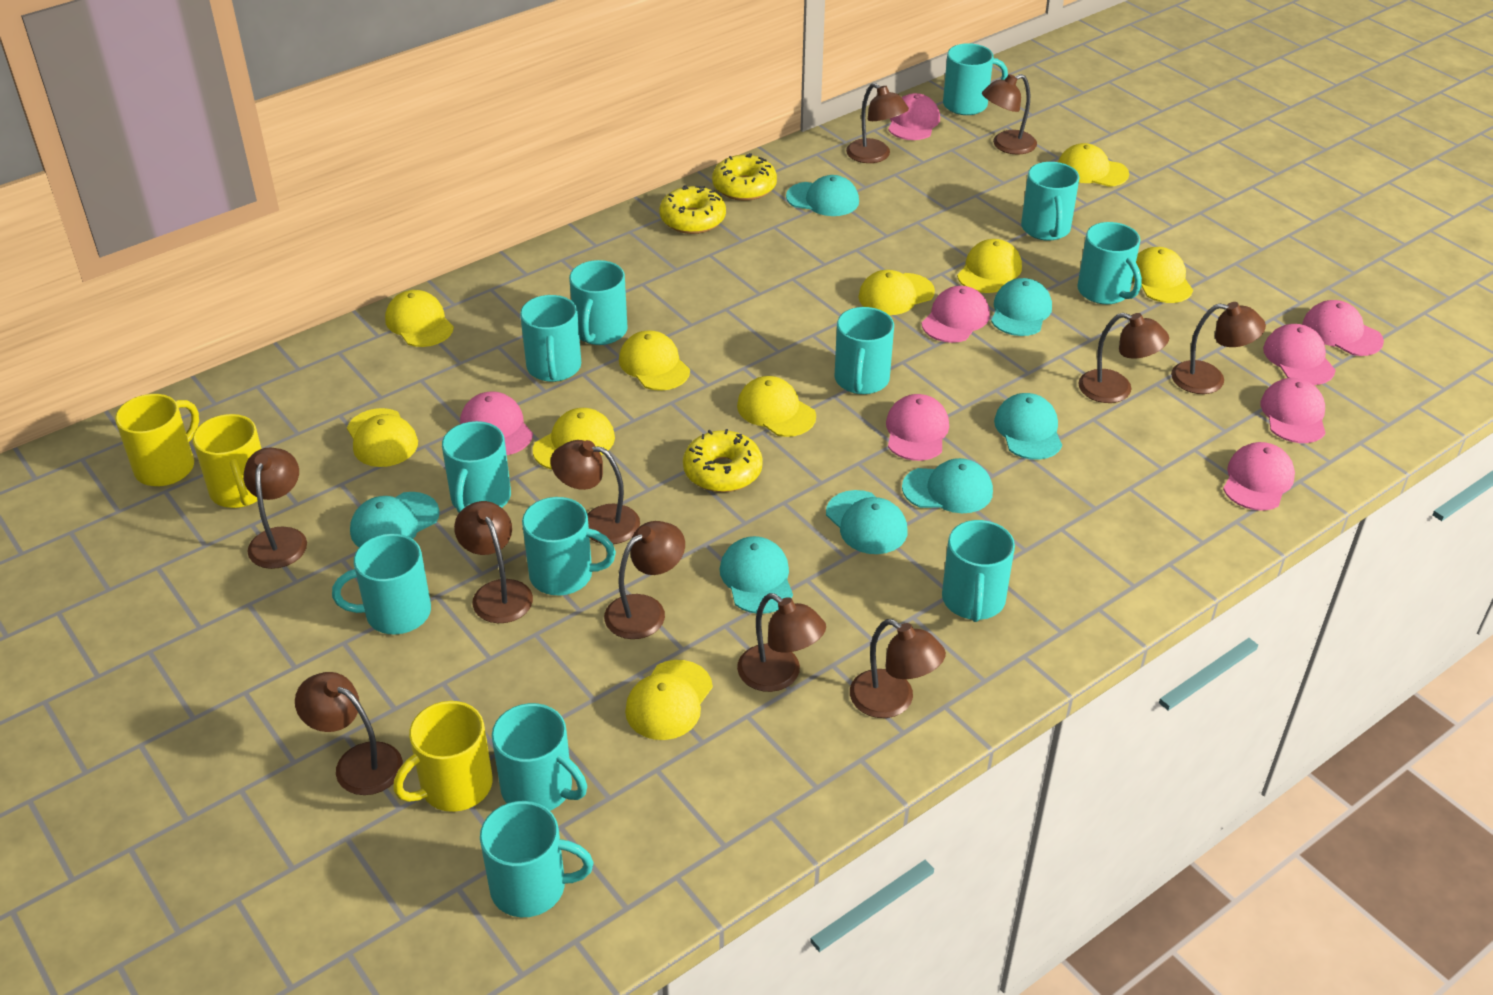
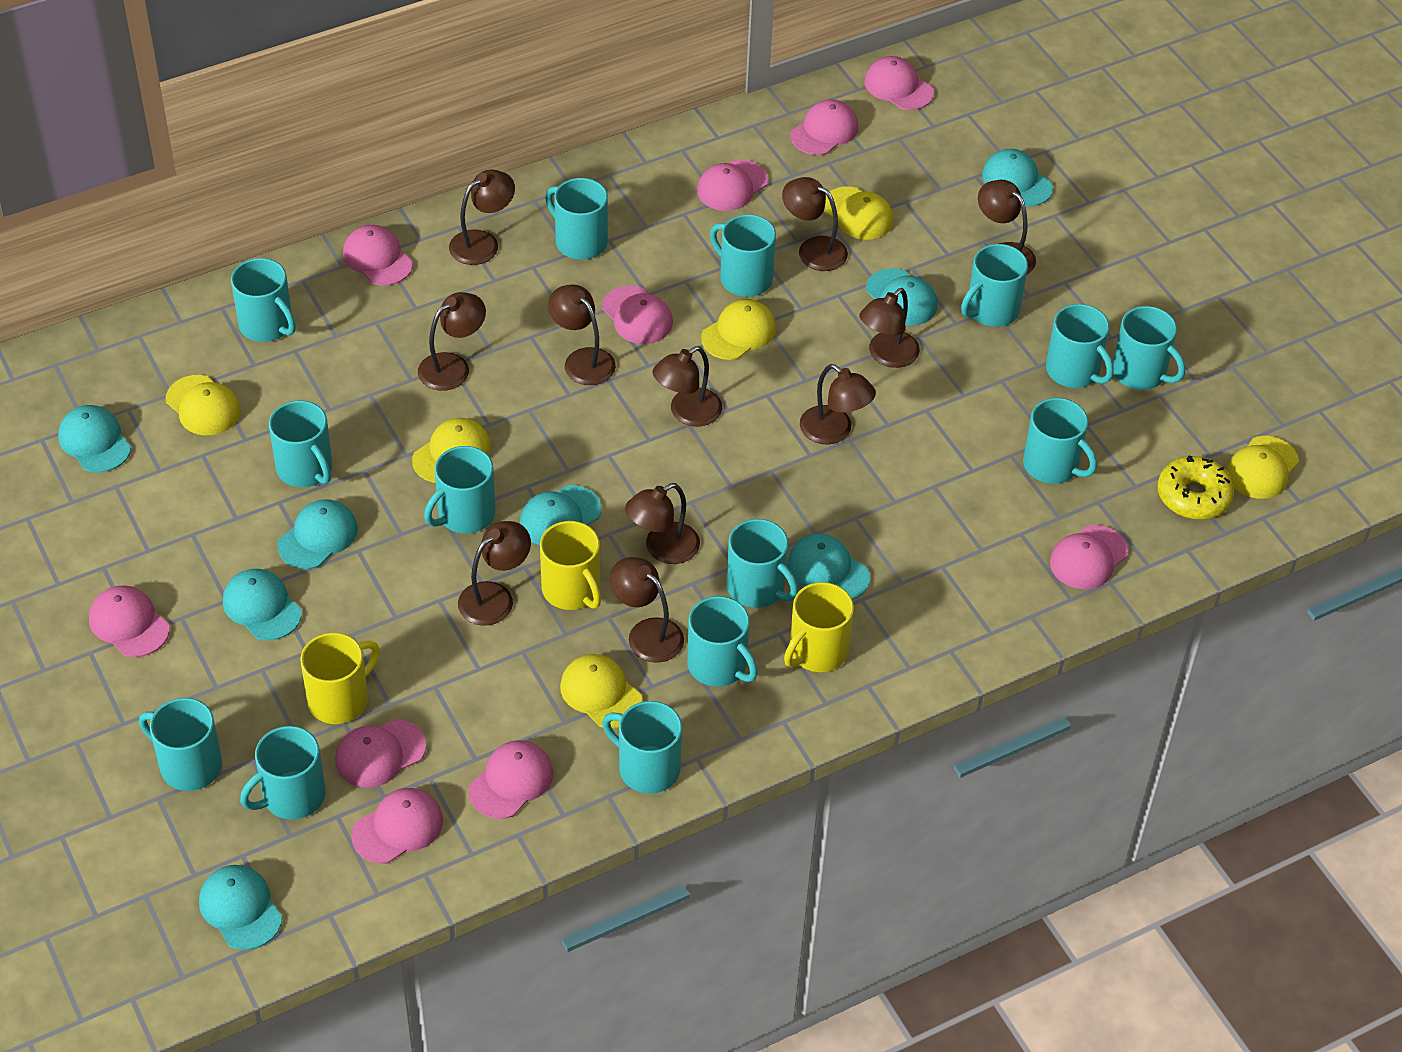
pink cap: [460,391,533,455] [886,394,949,461] [888,93,940,140] [922,286,990,343] [1223,442,1295,511] [1260,378,1325,443] [1263,324,1336,385] [1302,300,1384,356] = 8 -> [89,585,170,657] [335,719,426,788] [343,225,413,285] [351,788,443,864] [468,740,553,819] [602,286,673,344] [697,160,768,211] [790,99,858,155] [864,56,934,110] [1050,525,1128,589] = 10
turquoise cap: [350,492,440,547] [720,536,793,614] [786,175,859,216] [826,490,908,554] [902,458,993,513] [991,278,1052,336] [994,393,1062,460] = 7 -> [58,405,131,473] [199,865,282,950] [223,569,302,640] [277,499,358,569] [520,485,601,545] [788,534,870,600] [866,268,937,326] [982,149,1053,206] = 8
turquoise mug: [332,534,431,634] [442,421,511,513] [480,801,593,917] [492,703,587,811] [520,295,581,382] [522,497,616,595] [569,260,628,345] [834,307,894,394] [942,520,1015,622] [943,43,1008,115] [1021,162,1079,241] [1077,222,1142,304] = 12 -> [139,698,222,791] [231,258,296,342] [240,726,325,820] [269,400,332,487] [424,446,496,534] [545,178,608,260] [602,701,682,794] [687,596,758,687] [710,214,776,297] [727,519,798,608] [961,244,1028,327] [1023,398,1097,484] [1046,304,1114,388] [1113,306,1185,390] = 14
yellow cap: [347,408,418,467] [385,290,454,347] [533,408,615,469] [619,330,690,391] [625,660,713,740] [737,376,816,437] [858,270,935,315] [957,239,1022,293] [1058,143,1129,187] [1132,247,1193,303] = 10 -> [166,375,241,435] [412,418,491,483] [560,654,643,728] [701,299,776,360] [824,186,893,240] [1226,436,1299,499] = 6
yellow donut: [659,185,726,234] [683,429,763,492] [712,153,777,201] = 3 -> [1157,455,1234,520] = 1

